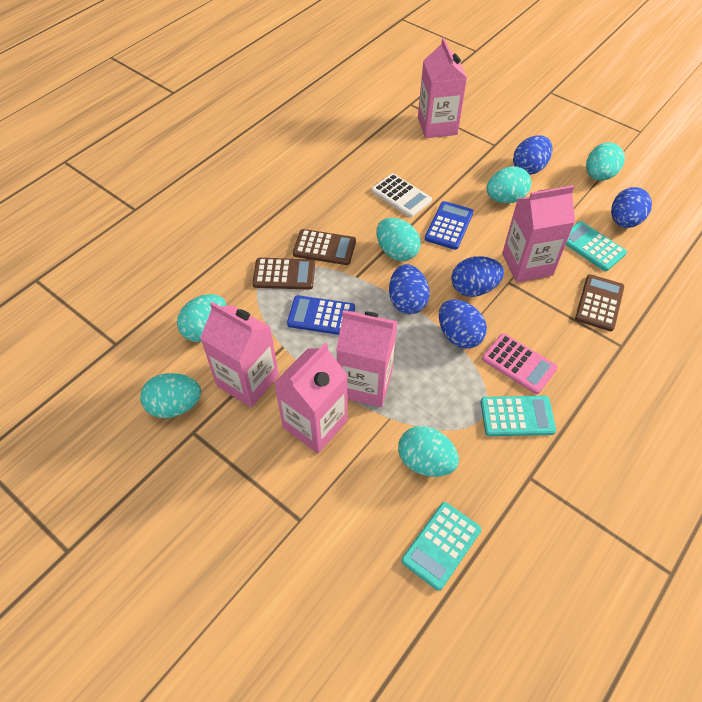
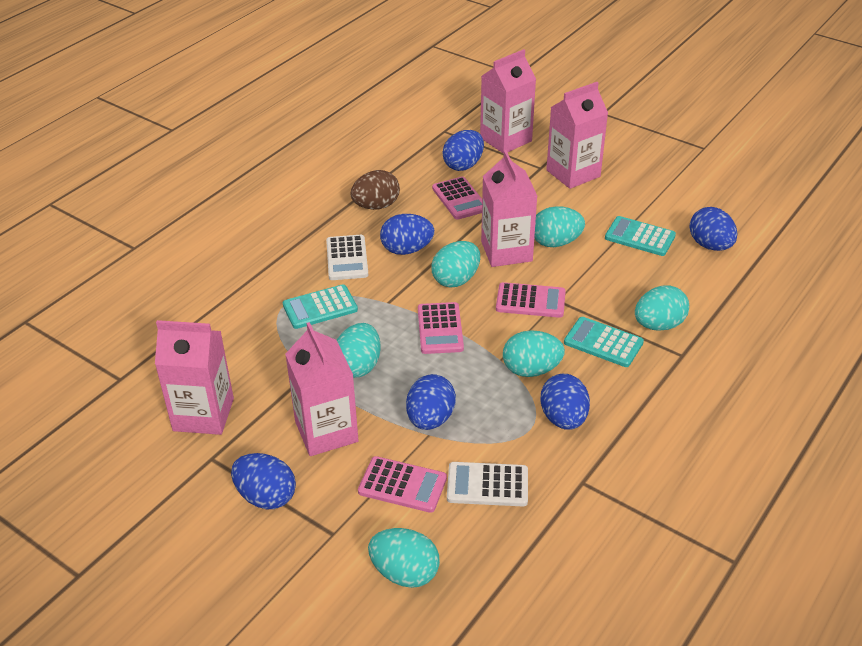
blue calculator: [287,295,355,335] [425,201,474,250] = 2 -> none = 0
blue egg: [389,264,430,314] [439,300,487,349] [451,256,504,297] [513,135,552,175] [611,187,652,228] = 5 -> [231,453,296,509] [380,214,434,255] [406,374,456,430] [442,130,484,171] [540,374,590,430] [690,207,737,251] = 6
brown calculator: [252,258,315,290] [293,229,356,265] [575,274,624,331] = 3 -> none = 0
brown egg: none = 0 -> [350,170,400,210] = 1
pink calculator: [482,333,558,394] = 1 -> [358,456,447,513] [418,302,464,354] [432,177,482,220] [496,282,566,318] = 4
white calculator: [372,173,432,217] = 1 -> [326,235,368,280] [447,462,528,506] = 2

